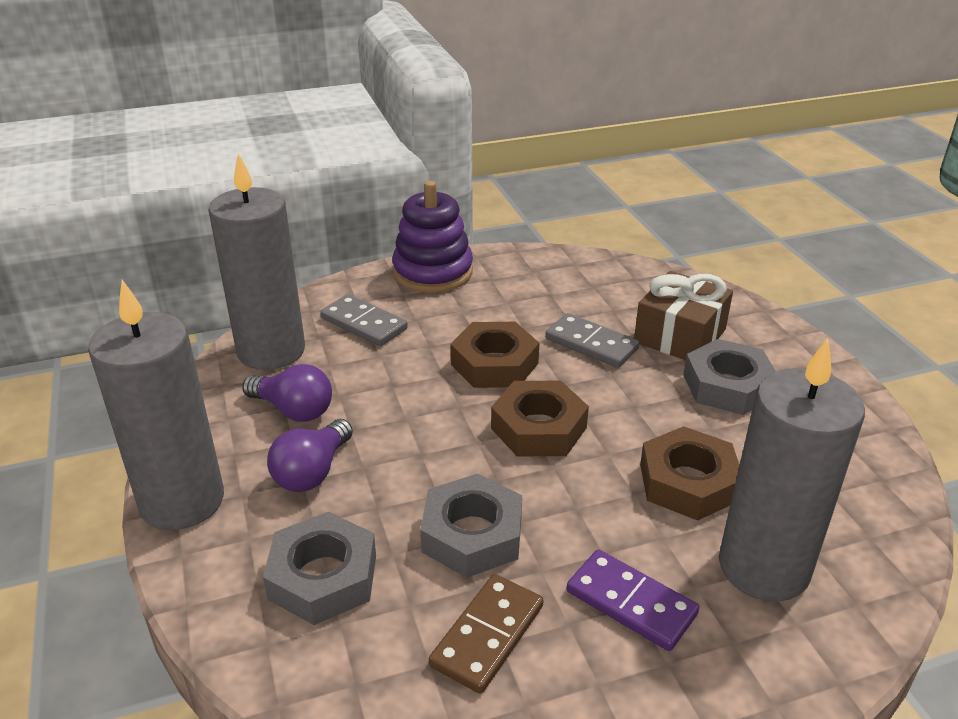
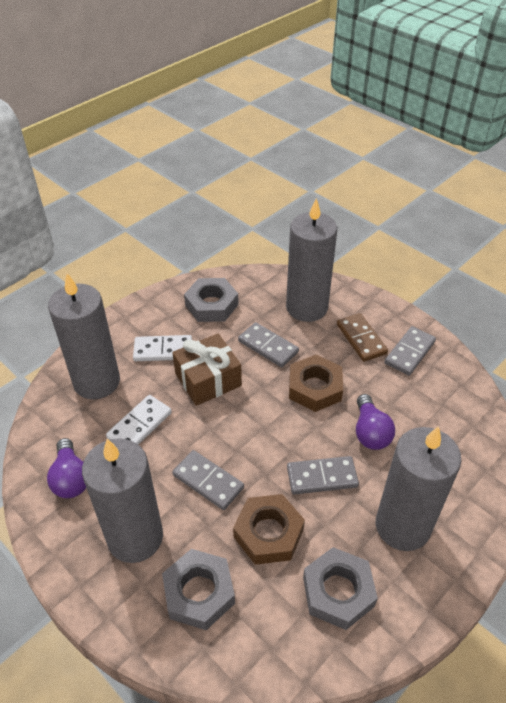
brown nut: [451,322,539,388] [491,381,589,457] [640,426,739,521] = 3 -> [233,494,305,565] [289,355,343,412] = 2
grey candle: [88,280,224,530] [208,153,305,370] [719,338,865,602] = 3 -> [48,273,120,399] [82,438,163,563] [286,198,337,322] [376,426,462,551] = 4
grey domino: [320,294,408,346] [545,313,640,368] = 2 -> [172,450,244,510] [238,322,299,367] [287,456,359,494] [385,326,436,376] = 4
purple domino: [567,549,699,651] = 1 -> none = 0
purple stacking toy: [392,181,473,293] = 1 -> none = 0
white domino: none = 0 -> [106,395,172,445] [133,335,192,361] = 2

